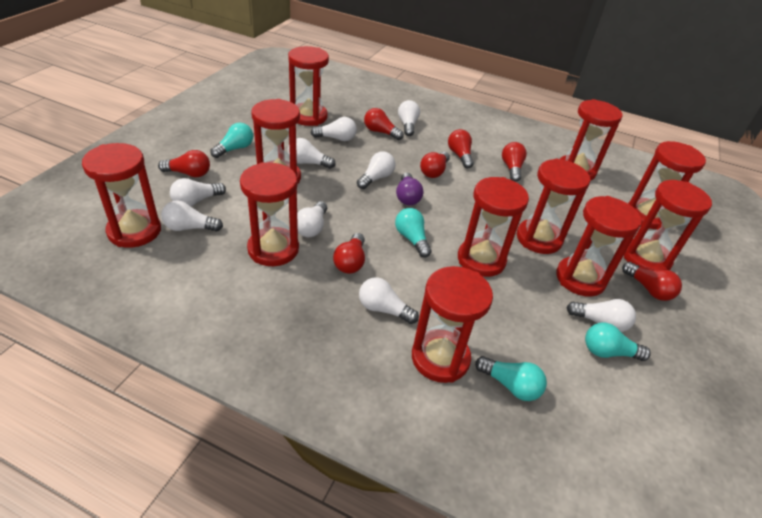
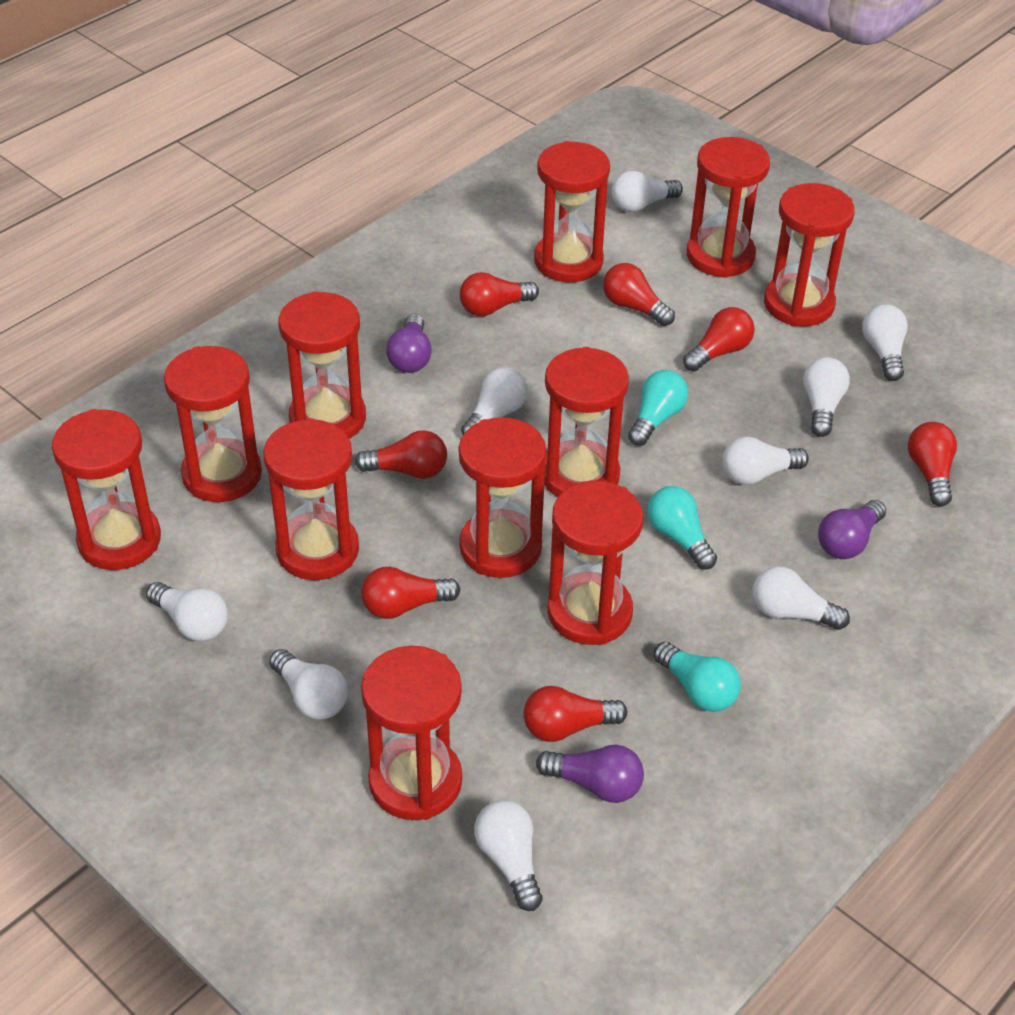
purple light bulb: [396,173,423,205] = 1 -> [386,314,432,373] [536,745,644,803] [818,500,886,559] = 3
turquoise light bulb: [210,123,253,158] [395,208,432,257] [475,356,547,401] [585,323,651,361] = 4 -> [628,370,688,446] [647,486,717,570] [653,642,741,712] = 3

